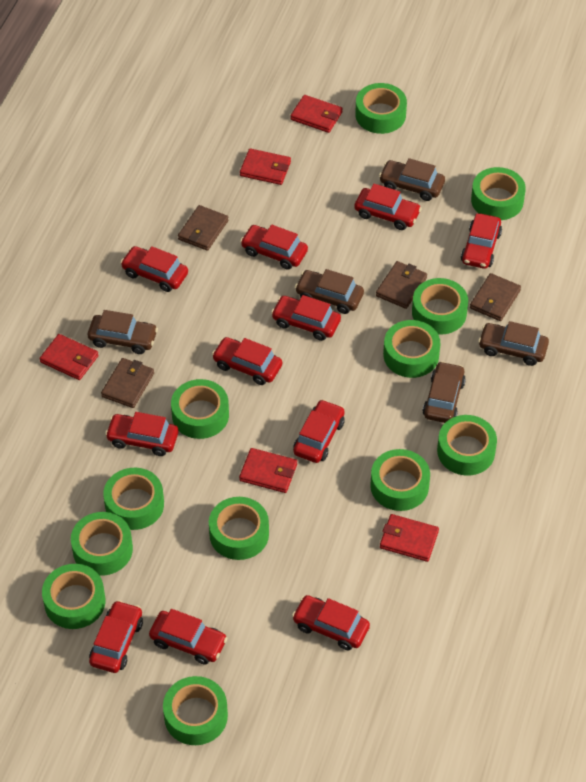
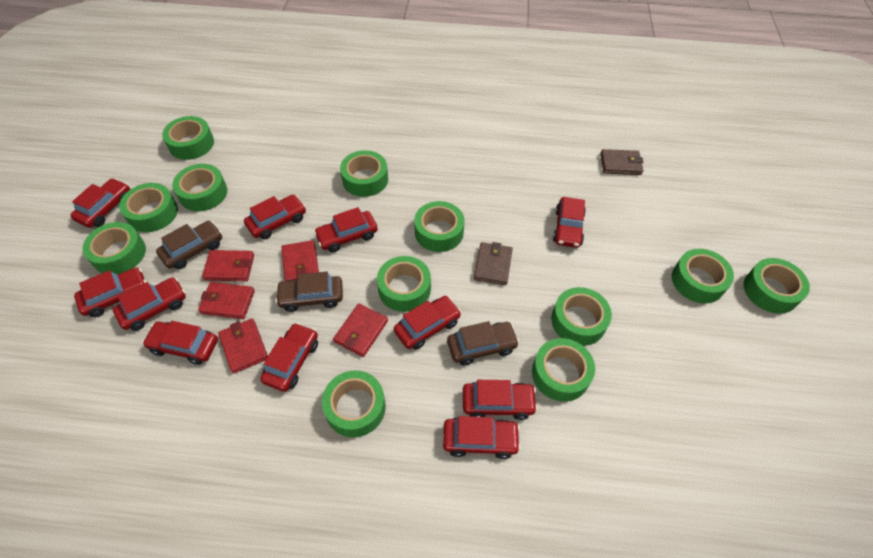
brown car: [88,310,158,354] [295,269,364,314] [379,158,445,201] [422,361,466,423] [478,321,549,366] = 5 -> [156,221,222,270] [275,272,343,312] [447,321,519,366] = 3
brown wallet: [101,358,154,408] [178,205,228,251] [376,261,427,309] [470,273,521,321] = 4 -> [474,242,513,285] [600,149,643,175] = 2

